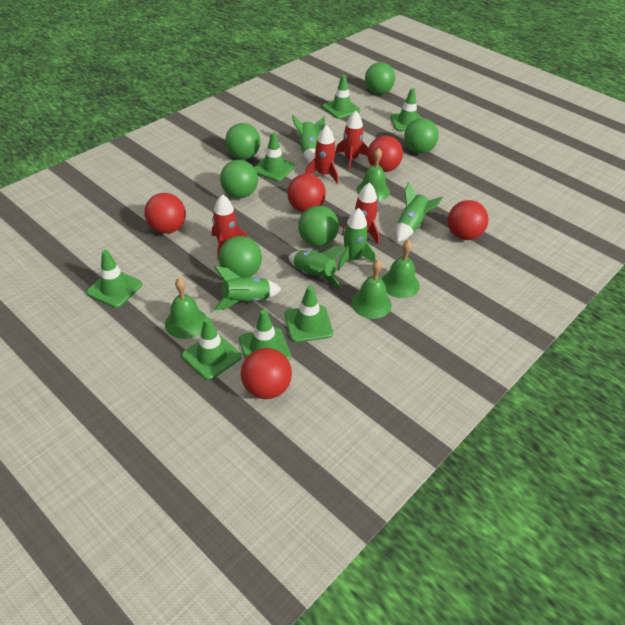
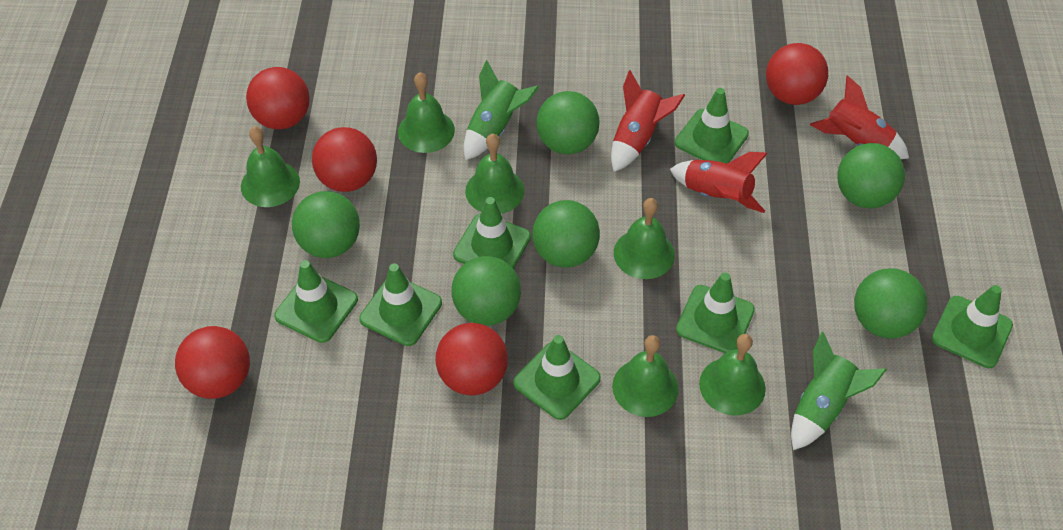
green bell: [165,278,207,339] [351,260,392,319] [356,148,390,201] [382,240,420,298] = 4 -> [241,126,300,207] [398,72,455,153] [465,134,524,214] [612,335,679,417] [614,198,675,279] [699,334,766,415] = 6
green rocket: [213,266,281,311] [288,246,346,289] [292,115,325,164] [338,208,375,270] [396,182,443,242] = 5 -> [464,60,539,160] [791,332,886,450] = 2
red rocket: [212,194,247,260] [305,125,338,184] [335,111,368,170] [342,182,379,244] = 4 -> [611,70,685,172] [670,152,768,213] [810,75,909,159] = 3

